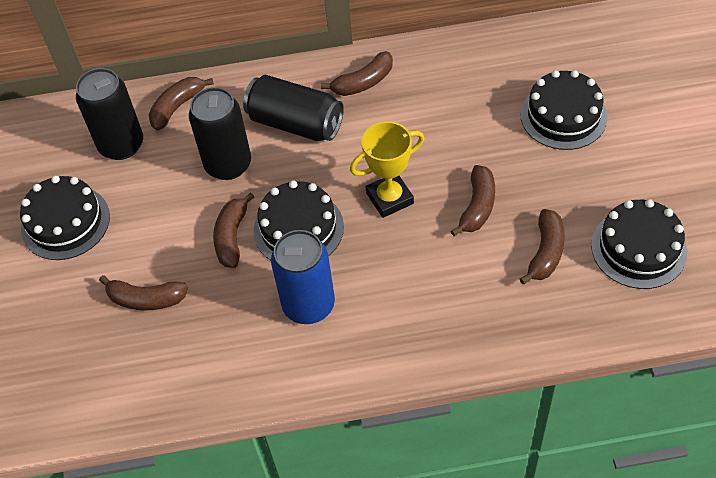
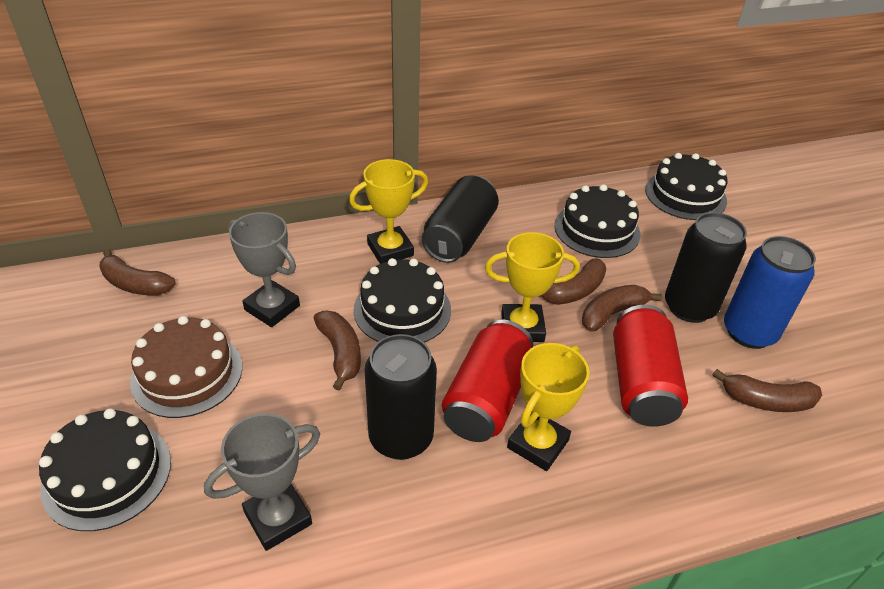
brown banana: [99,275,188,310] [149,77,214,131] [213,192,254,268] [321,51,393,96] [451,165,495,236] [520,209,565,284] = 6 -> [99,249,176,295] [314,311,361,390] [538,259,606,305] [582,285,662,332] [712,369,822,412] = 5
brown cake: none = 0 -> [130,316,242,418] = 1
grey trophy: none = 0 -> [204,413,320,551] [228,212,300,327] = 2
red can: none = 0 -> [442,320,533,442] [613,305,688,427] = 2
yellow trophy: [350,121,425,218] = 1 -> [349,159,428,264] [485,232,580,342] [507,343,589,471] = 3

